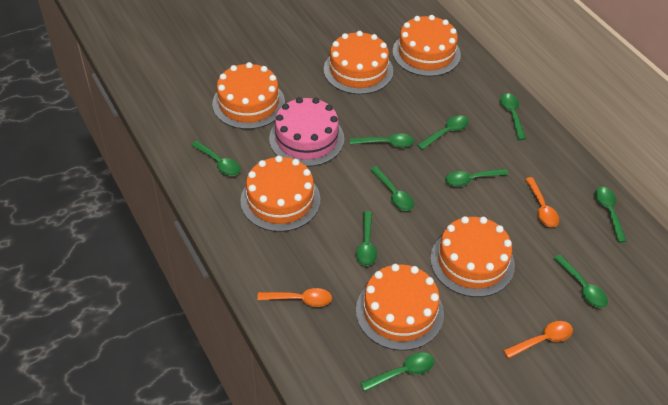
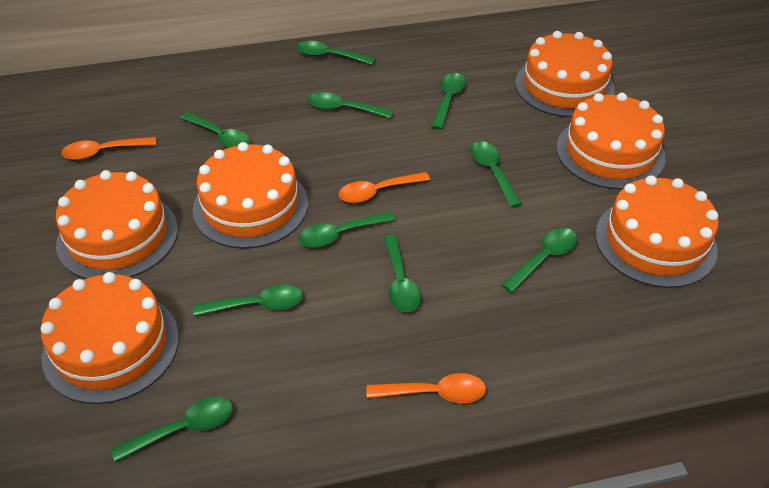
pink cake: [269,97,344,167] = 1 -> none = 0

